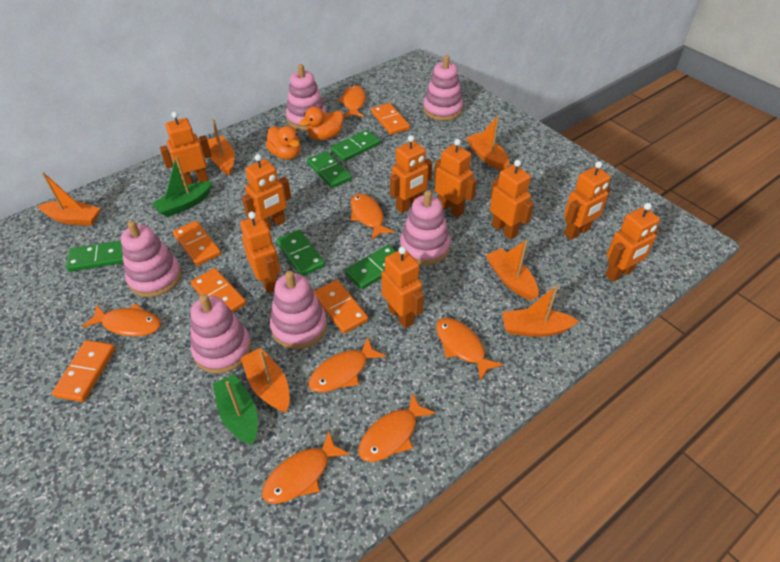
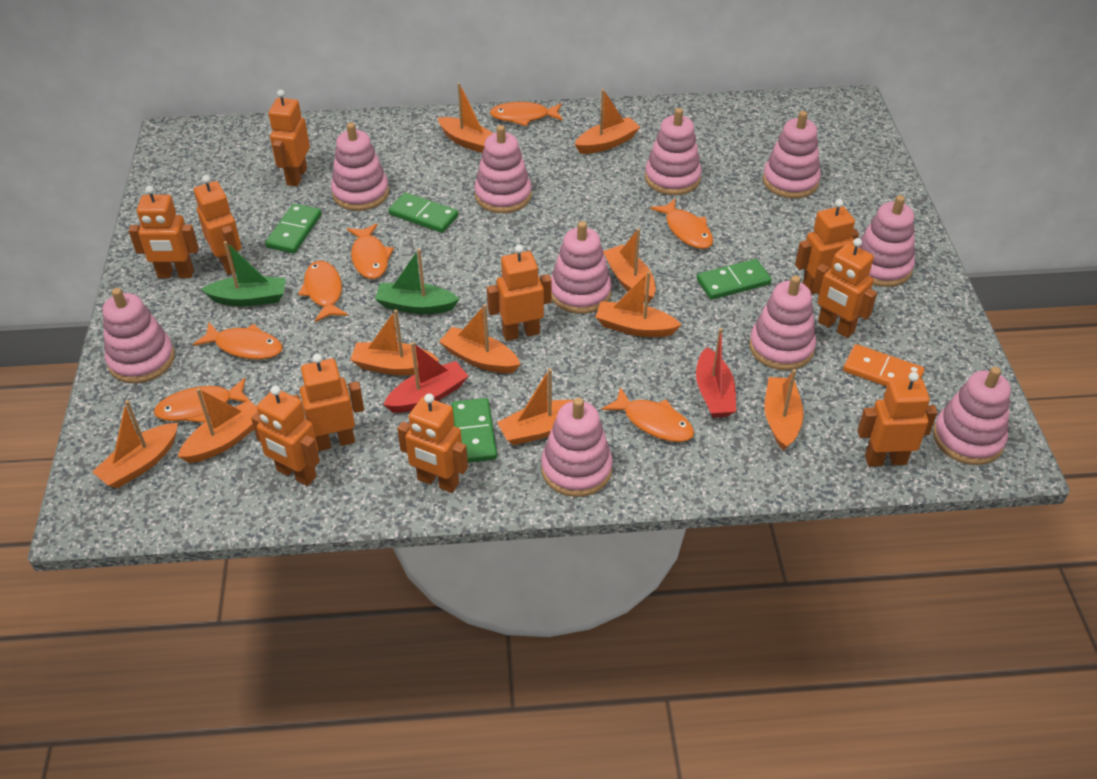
green domino: [66,241,124,272] [276,230,325,276] [307,151,352,188] [330,130,380,162] [345,245,397,290] = 5 -> [265,204,322,253] [389,192,458,233] [451,398,497,463] [697,259,771,300] = 4
orange boat: [38,172,100,226] [207,119,235,176] [241,348,290,413] [466,115,509,170] [486,239,539,300] [502,285,578,337] = 6 -> [92,400,178,488] [178,388,258,463] [350,309,439,375] [438,83,493,153] [439,304,521,373] [497,368,574,445] [574,89,640,154] [596,271,681,337] [603,228,656,303] [765,369,804,451] = 10
orange domino: [52,340,115,402] [173,221,221,266] [191,268,246,312] [313,280,368,334] [371,103,410,135] = 5 -> [843,344,924,387] = 1
orange duck: [266,126,301,160] [299,107,344,140] = 2 -> none = 0
orange robot: [159,112,212,185] [240,212,280,293] [242,154,291,229] [381,246,424,328] [390,135,432,213] [434,139,477,218] [490,160,534,240] [564,161,611,240] [605,203,660,282] = 9 -> [129,186,199,278] [194,175,241,275] [251,386,320,486] [269,90,310,186] [293,354,364,451] [397,394,468,493] [487,245,552,341] [795,199,859,294] [812,238,877,338] [858,372,937,466] = 10
pink stacking toy: [121,221,181,297] [190,294,251,374] [270,271,327,349] [286,64,326,130] [400,190,450,265] [423,55,463,121] = 6 -> [103,288,175,383] [331,123,389,211] [474,125,531,213] [541,398,613,497] [551,221,612,314] [645,108,702,195] [749,275,816,370] [763,111,821,198] [859,195,915,287] [933,367,1011,465] = 10
red boat: none = 0 -> [383,342,468,413] [696,328,736,418] = 2

